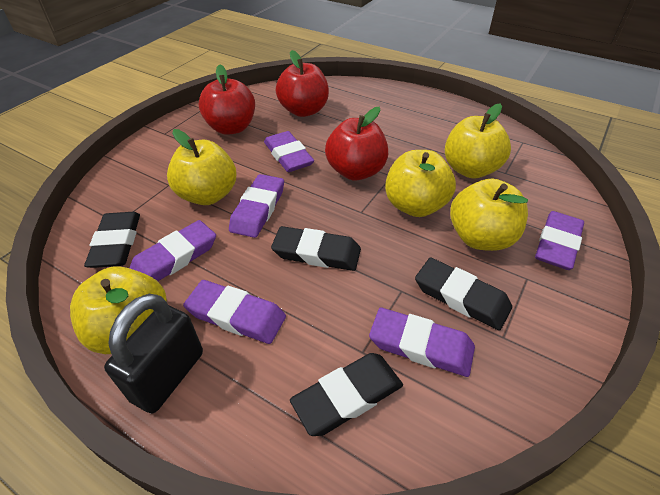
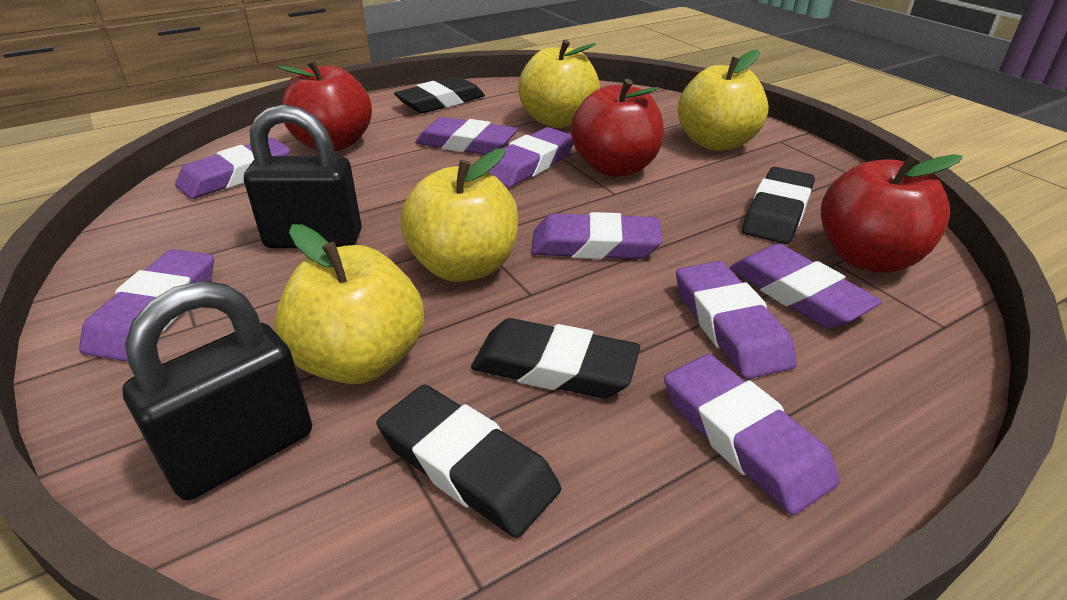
black padlock: [104,294,203,413] = 1 -> [122,281,312,500] [244,104,362,248] = 2
purple eraser: [129,220,216,281] [183,280,286,344] [229,174,284,238] [264,131,314,172] [369,308,475,377] [535,211,584,270] = 6 -> [79,249,214,361] [175,138,290,199] [415,117,518,155] [488,127,573,188] [531,212,663,259] [664,354,840,515] [676,261,797,379] [730,244,882,329] = 8
yellow apple: [70,266,167,354] [167,129,236,205] [385,150,456,217] [445,103,511,178] [450,178,528,251] = 5 -> [274,224,424,384] [400,148,518,282] [518,40,600,128] [678,49,769,151] = 4

